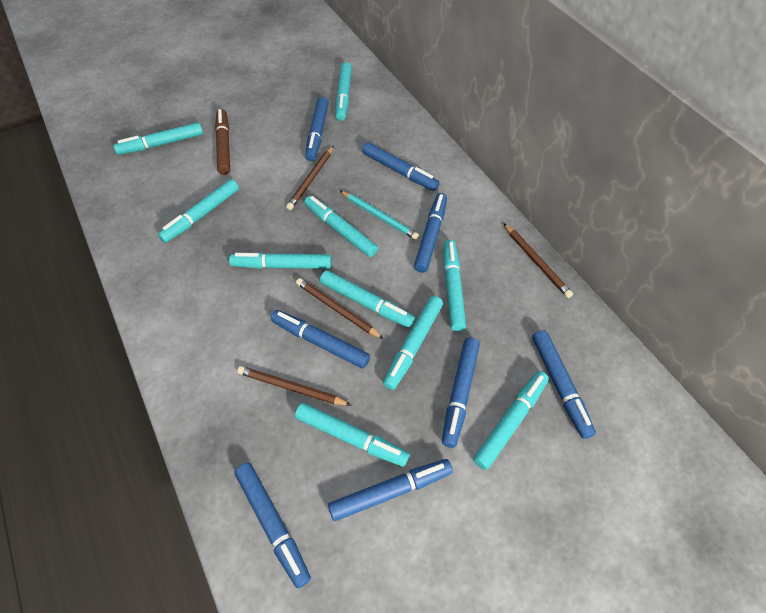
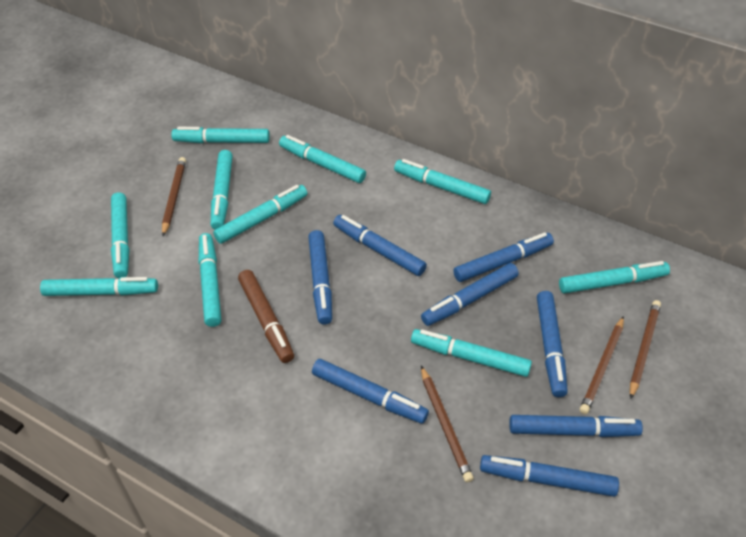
turquoise pencil: [340,191,419,240] = 1 -> none = 0

